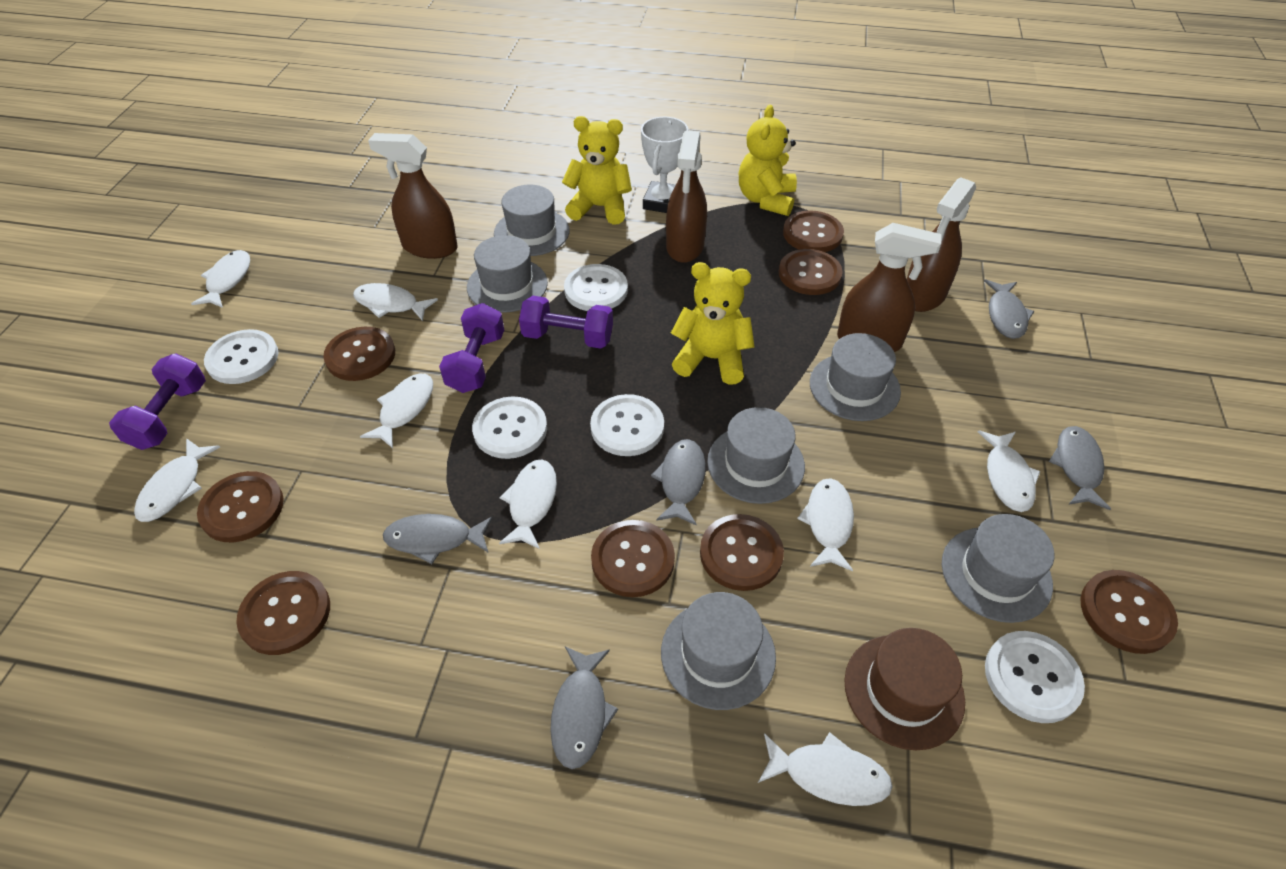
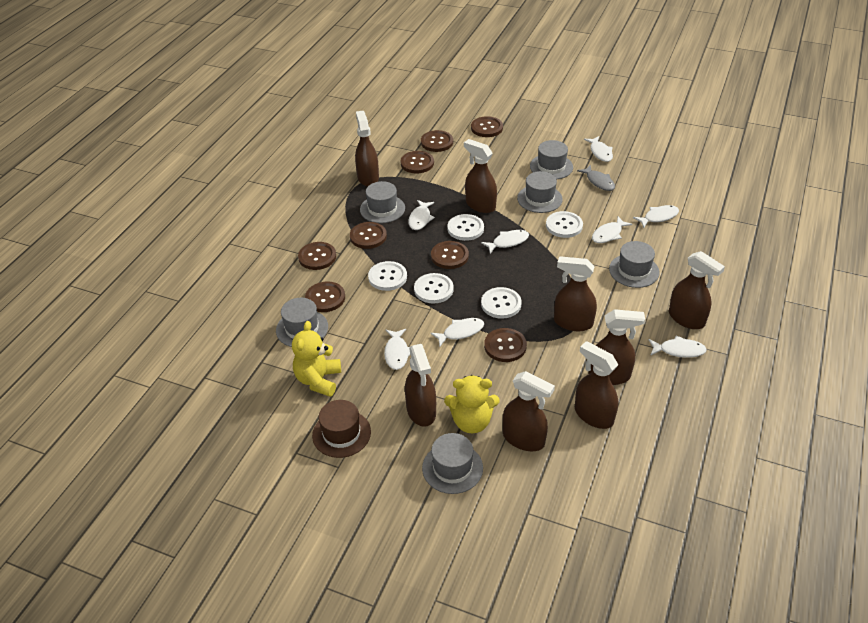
brown spray bottle: [368,133,458,259] [666,130,707,263] [837,223,941,352] [907,177,976,312] = 4 -> [355,111,379,187] [405,344,436,427] [464,139,497,213] [503,371,555,451] [554,256,597,331] [575,341,618,429] [589,309,645,385] [669,251,725,329] = 8
grey fish: [383,514,493,564] [550,646,618,769] [651,439,706,526] [984,279,1034,339] [1049,426,1111,510] = 5 -> [577,165,615,191] = 1
purple dumbbell: [109,353,206,450] [439,303,504,393] [519,296,613,348] = 3 -> none = 0
white trophy: [641,117,688,213] = 1 -> none = 0
yellow teddy bear: [562,116,632,225] [671,262,754,385] [739,104,797,216] = 3 -> [292,321,341,397] [444,375,499,433] = 2

